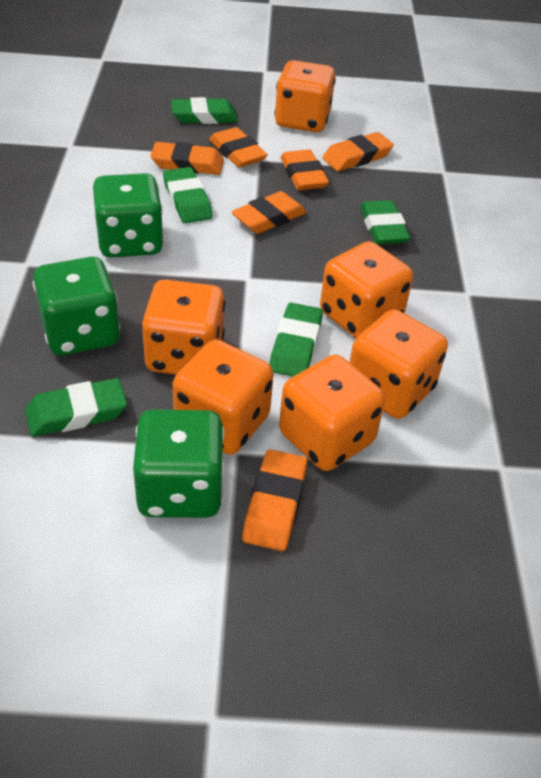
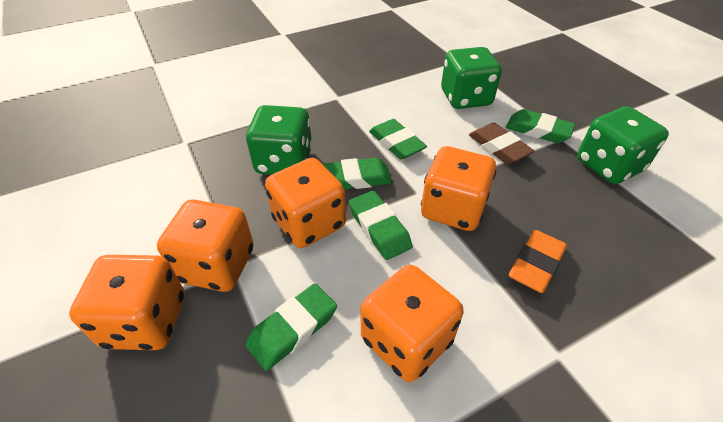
brown eraser: none = 0 -> [469,123,534,164] = 1
orange dice: [141,280,225,374] [173,340,274,455] [274,60,336,132] [279,355,385,471] [320,241,413,338] [349,309,448,419] = 6 -> [69,255,184,350] [157,200,254,292] [265,158,346,248] [361,265,464,382] [421,146,496,231] = 5
orange eraser: [150,142,224,175] [209,127,268,167] [231,191,307,234] [242,449,308,551] [281,150,329,190] [323,132,394,171] = 6 -> [509,230,567,293] = 1

